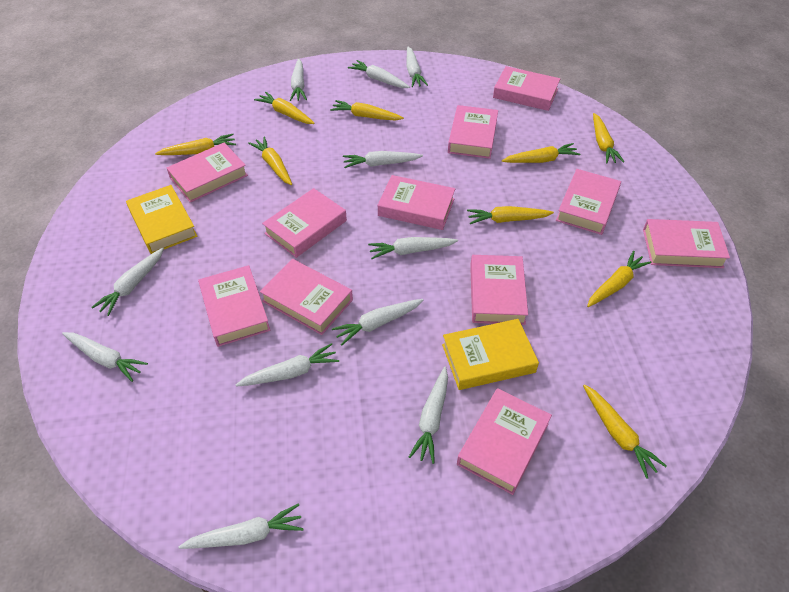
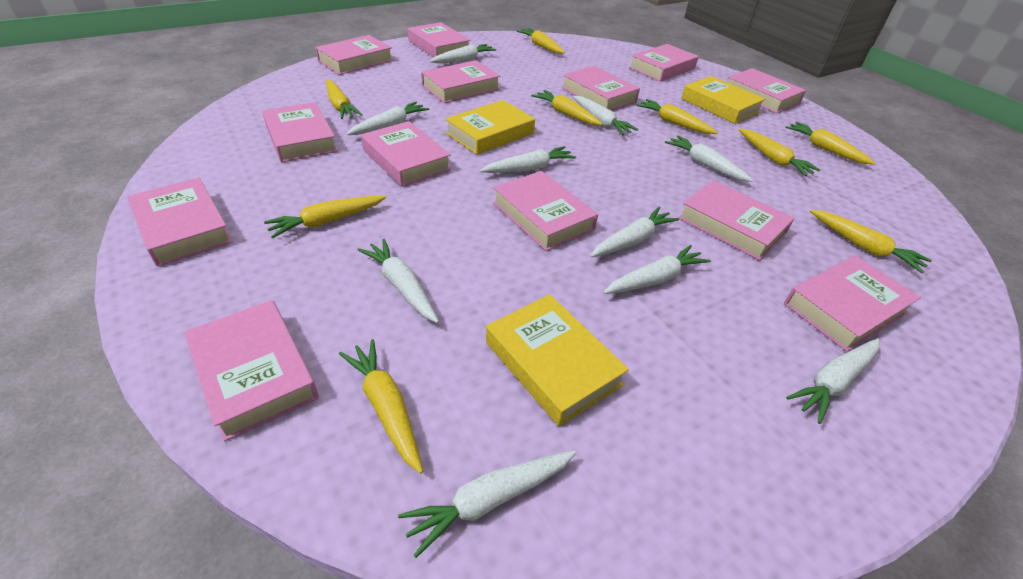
pink book: [167,143,248,203] [198,265,270,347] [260,259,353,335] [262,188,347,258] [378,175,455,230] [448,105,498,159] [457,388,552,495] [470,255,528,325] [493,66,560,111] [556,169,621,235] [643,219,730,268] = 11 -> [128,178,233,267] [184,300,319,441] [262,102,338,162] [315,35,393,75] [361,121,451,187] [408,22,471,58] [421,60,500,103] [493,171,598,251] [562,66,640,111] [629,44,699,82] [678,180,795,260] [728,68,806,113] [784,255,921,352] = 13
white carrot: [62,332,148,382] [92,248,164,316] [178,504,304,549] [236,343,339,387] [290,59,307,101] [332,299,423,345] [343,151,423,168] [348,60,410,88] [368,237,458,259] [407,47,428,87] [409,367,448,464] = 11 -> [347,102,429,135] [358,239,439,323] [398,450,576,558] [430,44,497,63] [480,146,576,173] [573,96,638,135] [590,207,679,258] [603,245,711,294] [665,136,753,182] [786,338,880,424] = 10
yellow book: [126,185,197,254] [442,319,539,390] = 2 -> [445,100,535,155] [486,294,629,427] [681,76,765,124] = 3

